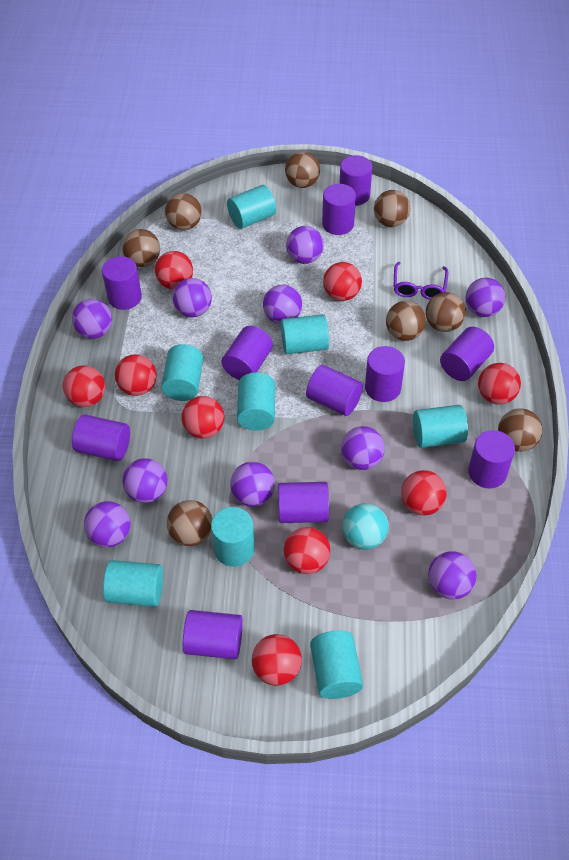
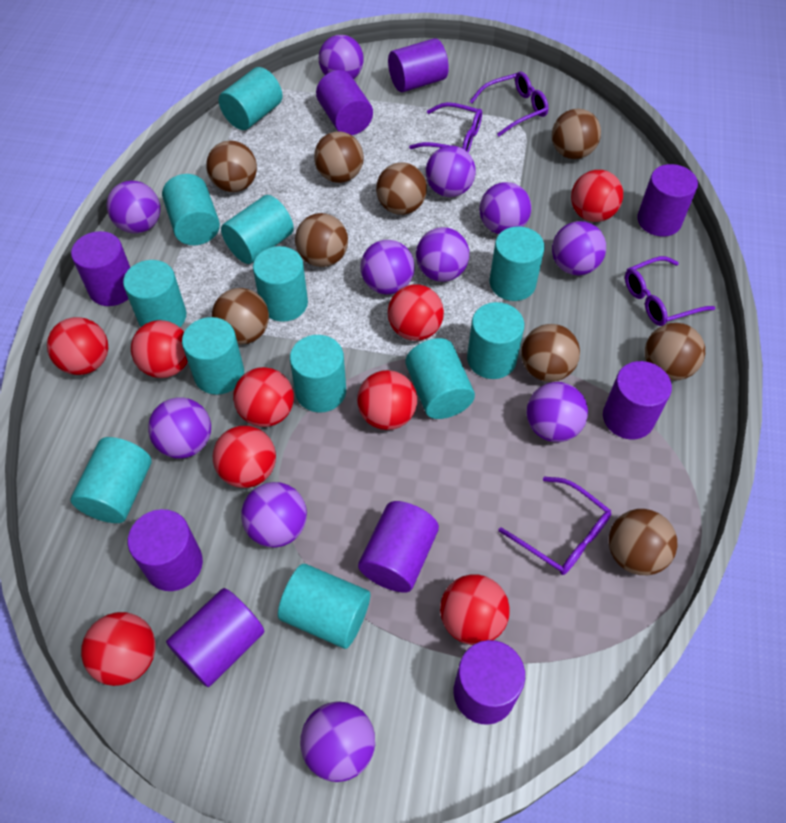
brown ball: [122,229,160,267] [165,193,202,230] [167,500,212,546] [285,152,320,188] [374,190,410,227] [386,301,426,341] [426,292,466,332] [498,408,542,452] = 8 -> [206,141,257,192] [212,288,269,345] [295,213,348,267] [314,131,364,183] [376,162,427,215] [521,324,580,382] [552,109,601,159] [609,509,677,575] [645,323,705,381] = 9
purple ball: [72,299,112,339] [84,501,131,547] [122,458,168,503] [172,278,212,317] [230,462,275,507] [263,285,302,324] [286,226,324,264] [341,426,385,470] [428,551,477,600] [465,278,505,317] = 10 -> [106,181,160,234] [148,397,211,459] [241,482,307,548] [300,702,375,782] [319,35,364,79] [360,240,415,294] [416,227,469,282] [426,146,476,197] [480,182,531,234] [527,382,588,442] [552,221,606,275] = 11
purple cylinder: [72,415,130,461] [102,256,142,310] [183,610,243,659] [222,326,273,380] [278,482,329,523] [306,365,363,416] [322,184,356,235] [339,155,372,206] [365,346,405,402] [440,327,494,381] [468,430,515,489] = 11 -> [71,231,130,306] [128,509,203,591] [166,588,264,687] [316,70,373,135] [358,501,439,593] [388,38,449,92] [454,640,525,725] [603,361,672,439] [637,164,698,236] = 9
purple glasses: [393,262,449,300] = 1 -> [409,102,482,153] [470,72,549,137] [498,477,611,575] [625,256,715,326] = 4
turquoise ball: [342,503,389,550] = 1 -> none = 0
turquoise cylinder: [103,560,163,607] [161,344,203,401] [211,507,255,567] [227,185,276,229] [237,372,275,430] [281,314,329,354] [310,630,363,699] [413,405,468,448] = 8 -> [70,437,151,523] [123,260,186,327] [162,174,220,245] [182,317,244,395] [219,67,283,130] [221,195,294,264] [253,246,308,322] [278,564,370,649] [290,335,346,412] [405,338,475,419] [467,302,524,379] [490,226,545,301] = 12

